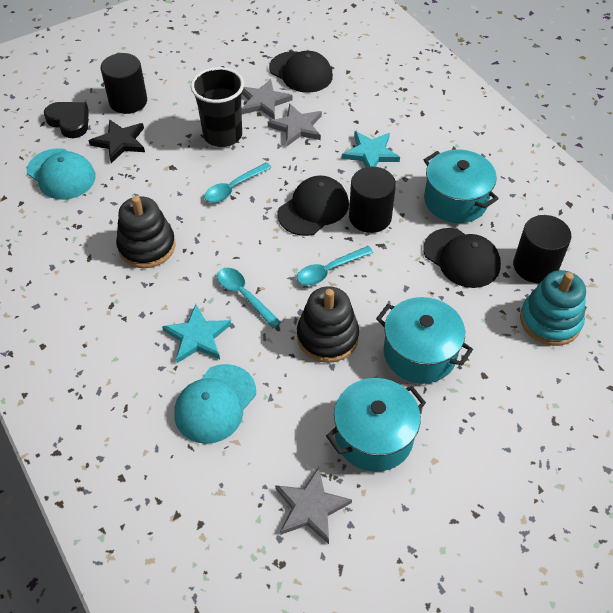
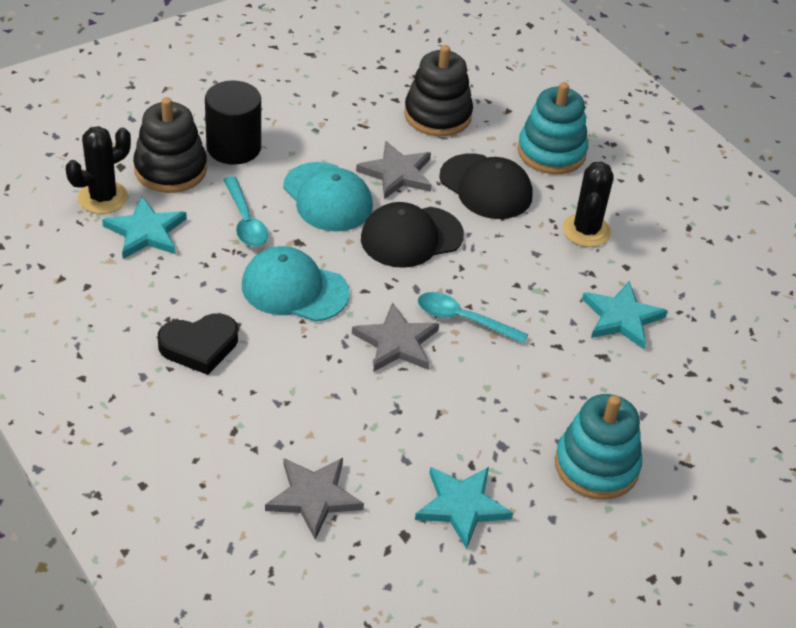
black cactus: none = 0 -> [66,126,131,214] [563,162,614,247] = 2
black cap: [269,51,333,93] [277,176,349,236] [423,228,501,288] = 3 -> [361,202,464,268] [439,153,533,219] = 2
black cup: [191,67,244,147] = 1 -> none = 0
black cylinder: [100,53,147,114] [349,167,396,233] [513,215,571,283] = 3 -> [205,80,261,165] = 1
black star: [89,119,145,163] = 1 -> none = 0
turquoise pot: [326,378,426,472] [376,297,473,384] [424,150,499,223] = 3 -> none = 0
turquoise spoon: [204,162,272,203] [217,268,281,329] [297,246,373,286] = 3 -> [223,176,268,247] [418,292,528,344] = 2
turquoise stacking toy: [520,270,586,346] = 1 -> [517,82,588,174] [555,394,642,500] = 2
turquoise star: [162,304,231,363] [342,131,400,167] = 2 -> [102,196,187,259] [415,467,513,549] [582,281,668,349] = 3

